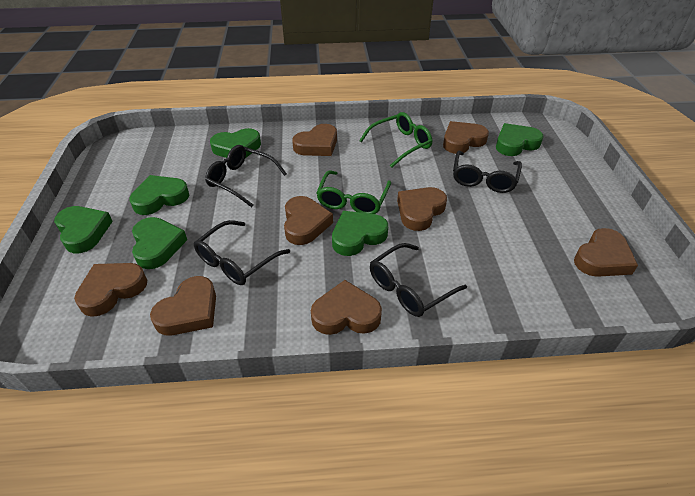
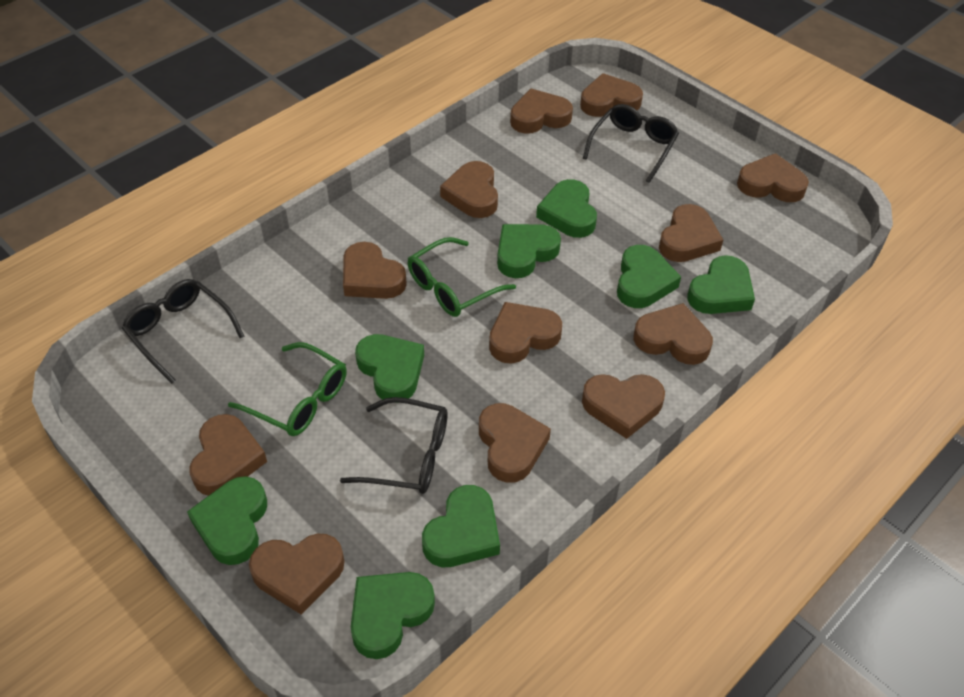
black glasses: [194,220,290,285] [205,145,287,207] [370,243,467,317] [453,151,522,193] = 4 -> [122,279,244,383] [340,397,448,494] [583,104,679,183] = 3
brown heart: [74,263,147,317] [150,276,216,335] [284,196,333,245] [292,124,337,156] [311,280,382,335] [397,187,447,231] [443,121,489,154] [574,228,638,277] = 8 -> [190,414,267,496] [249,534,345,614] [343,242,407,299] [440,161,498,218] [479,403,551,483] [489,302,562,364] [510,89,573,134] [580,73,643,117] [582,374,665,439] [633,303,713,365] [659,204,723,262] [737,153,809,202] = 12
green heart: [54,206,113,253] [129,175,189,215] [132,217,187,269] [210,128,261,158] [332,211,388,256] [496,123,544,156] = 6 -> [187,476,267,565] [351,572,435,659] [355,334,424,403] [422,485,500,567] [497,224,561,278] [536,179,597,238] [617,245,681,308] [687,255,755,314] = 8

